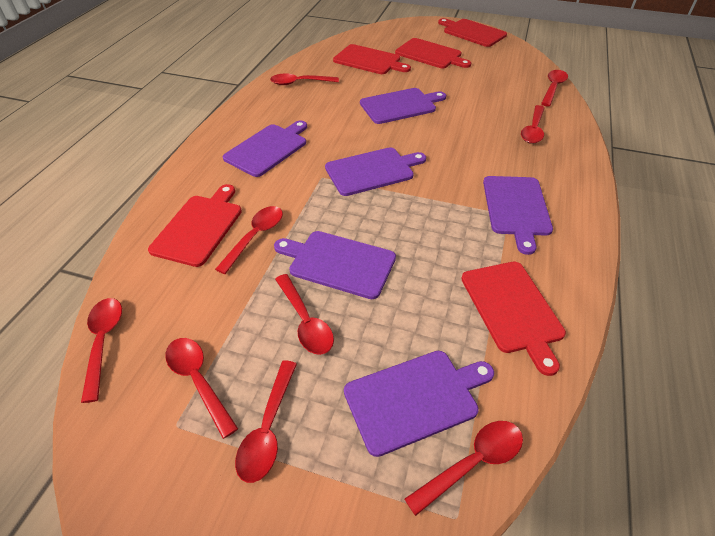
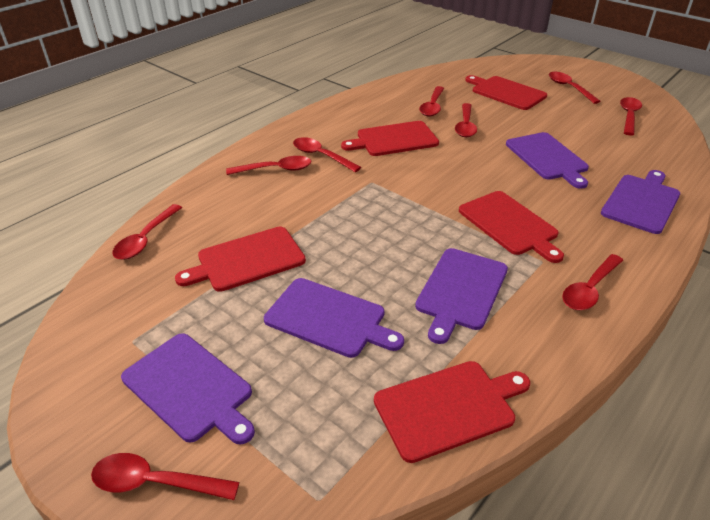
purple cutting board: [223,121,307,177] [274,231,396,299] [325,147,426,196] [344,351,494,457] [360,88,446,124] [483,176,553,255] = 6 -> [121,333,255,445] [264,278,404,358] [415,248,508,344] [506,132,589,189] [601,170,680,234] = 5

